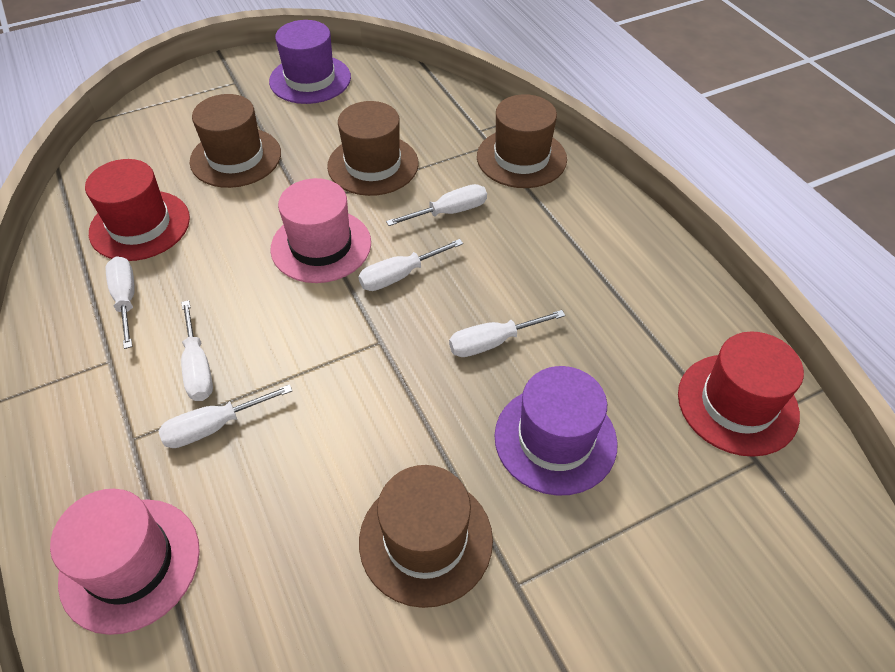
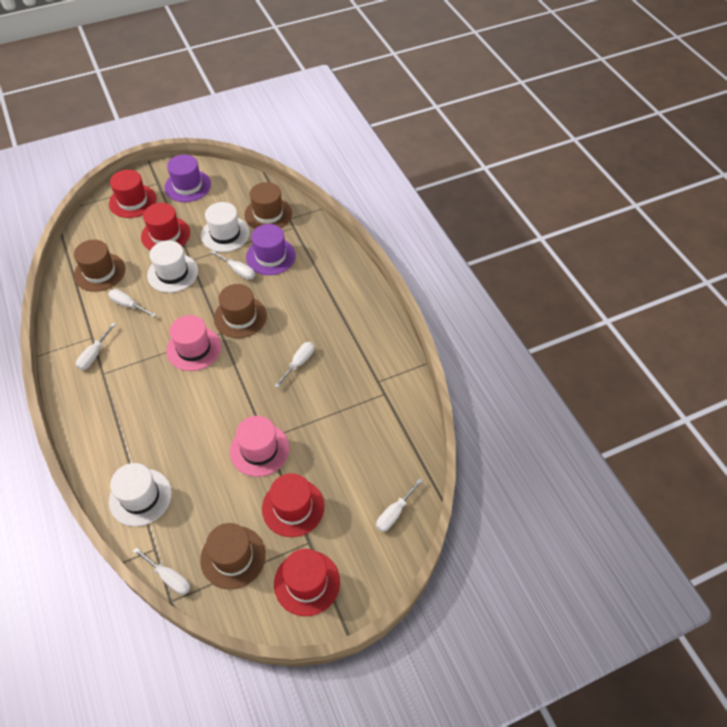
red hat: [85,159,190,261] [678,331,804,457] = 2 -> [109,170,157,218] [141,203,190,250] [262,473,324,537] [274,549,340,616] = 4
white hat: none = 0 -> [109,463,172,526] [147,241,198,293] [201,202,250,252] = 3

